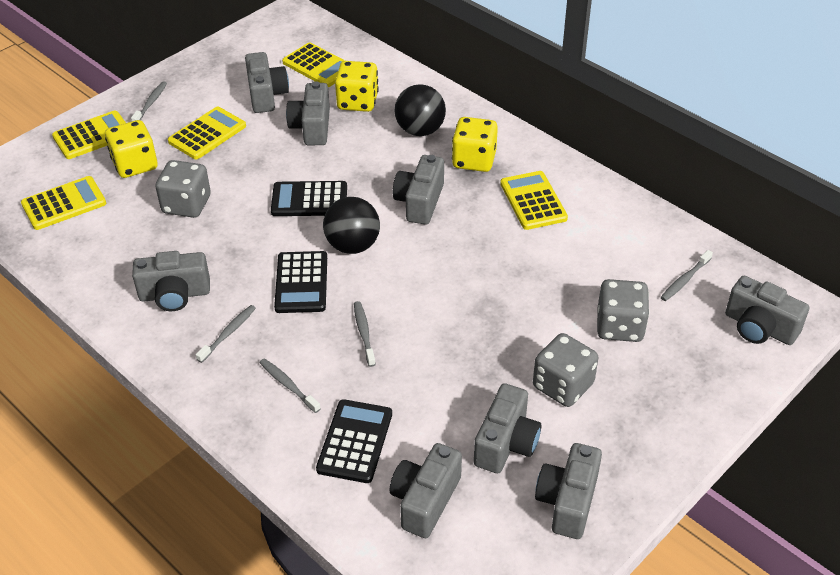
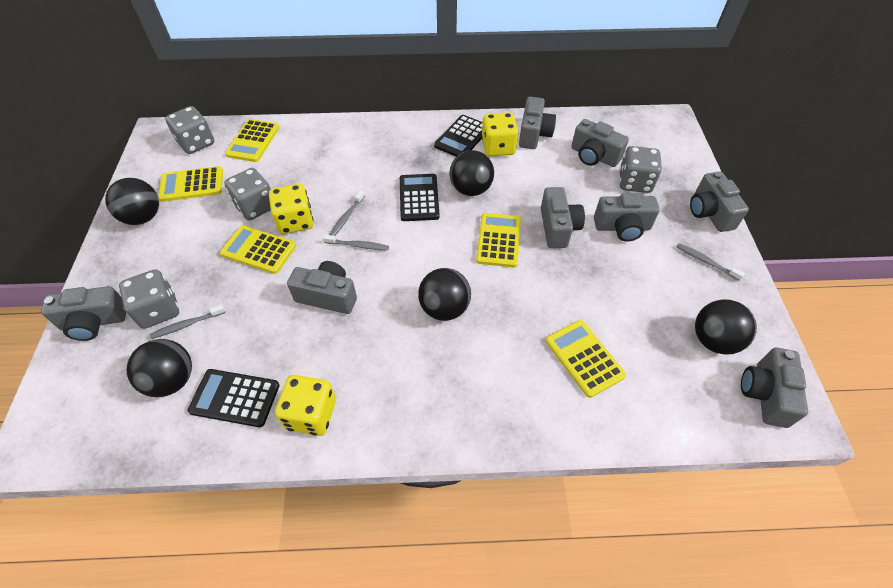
black ball: [323,197,380,254] [394,84,446,136] = 2 -> [105,178,159,225] [127,339,192,397] [418,268,471,321] [450,150,494,196] [695,299,757,355] = 5
grey dice: [155,160,211,218] [533,333,598,407] [597,279,650,342] = 3 -> [119,269,179,329] [165,106,214,154] [224,168,271,220] [619,146,662,193] = 4
grey toothbrush: [131,81,167,121] [196,305,256,363] [259,358,321,413] [354,301,376,367] [661,250,713,301] = 5 -> [150,305,226,339] [323,235,389,251] [329,190,365,236] [676,243,745,281] = 4

